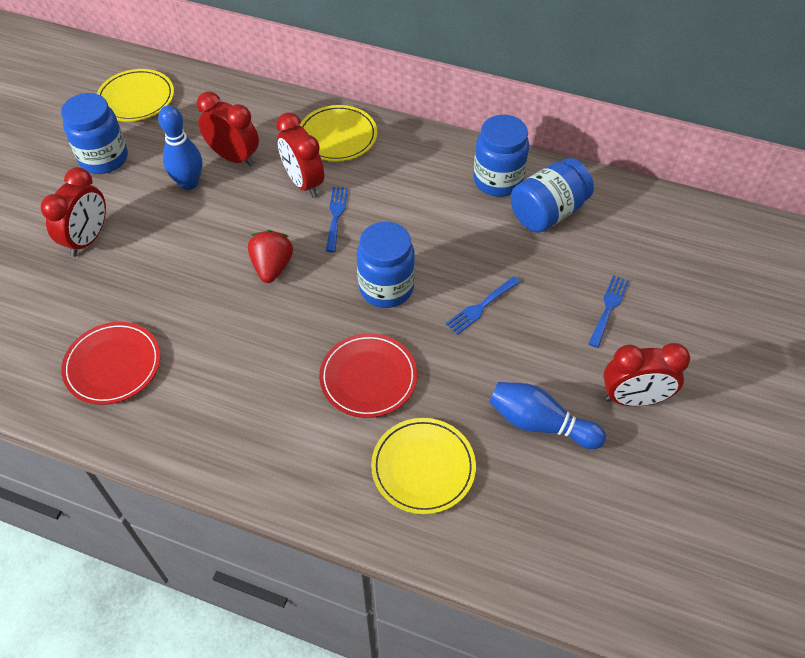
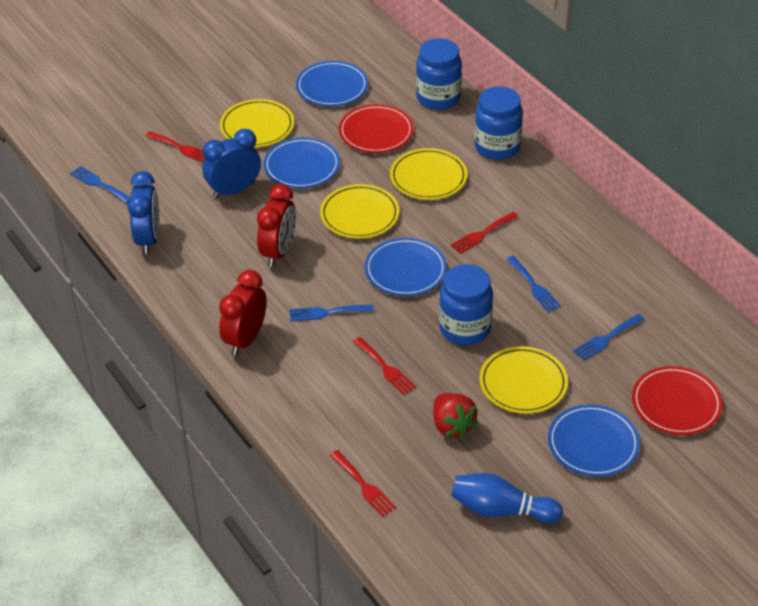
blue bowling pin: [158,105,202,190] [489,382,606,449] = 2 -> [451,473,563,523] = 1
blue clock: none = 0 -> [128,171,160,254] [202,129,261,199] = 2
blue fork: [326,187,348,252] [446,276,521,335] [588,275,629,348] = 3 -> [70,166,130,203] [289,305,374,322] [506,256,561,312] [573,314,645,361] = 4
blue jar: [61,93,128,174] [357,222,415,308] [473,115,529,197] [511,158,594,233] = 4 -> [416,39,462,110] [439,264,493,345] [475,86,523,160] = 3
blue plate: none = 0 -> [263,137,340,188] [296,61,368,106] [365,238,447,296] [548,404,640,477] = 4
red clock: [41,167,106,257] [197,92,259,167] [276,112,324,197] [603,343,690,406] = 4 -> [219,270,267,356] [257,184,296,267] = 2
red fork: none = 0 -> [145,131,205,162] [330,450,396,517] [353,337,416,395] [450,212,519,254] = 4
yellow plate: [97,69,174,121] [299,105,377,162] [371,418,476,514] = 3 -> [220,99,294,147] [320,184,399,239] [390,148,467,200] [479,346,568,414] = 4

